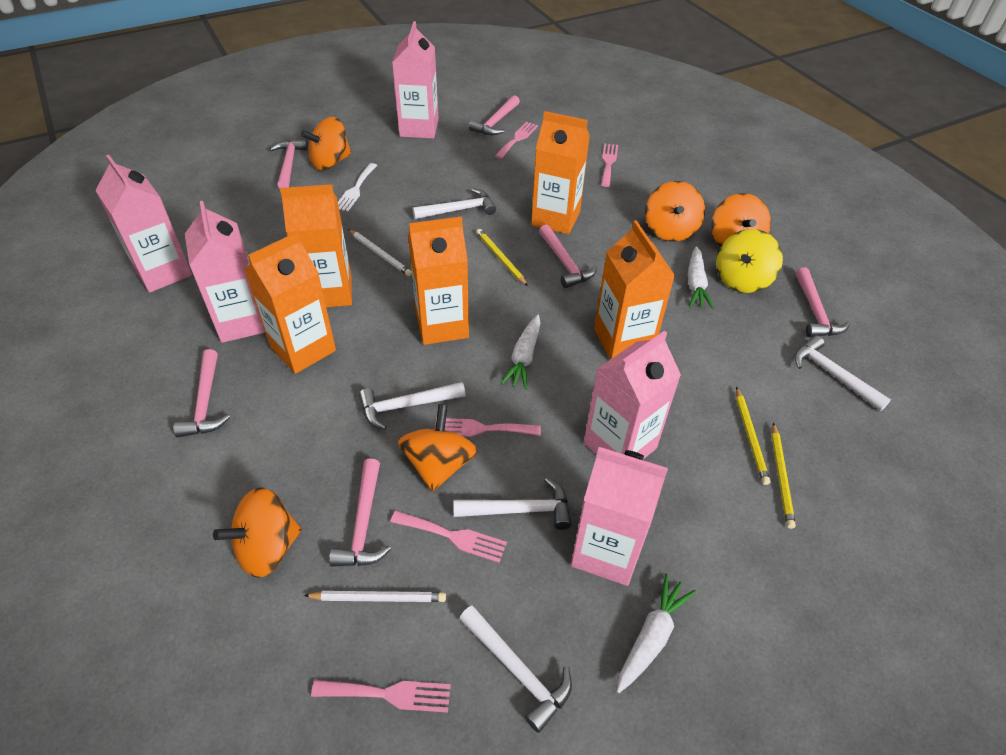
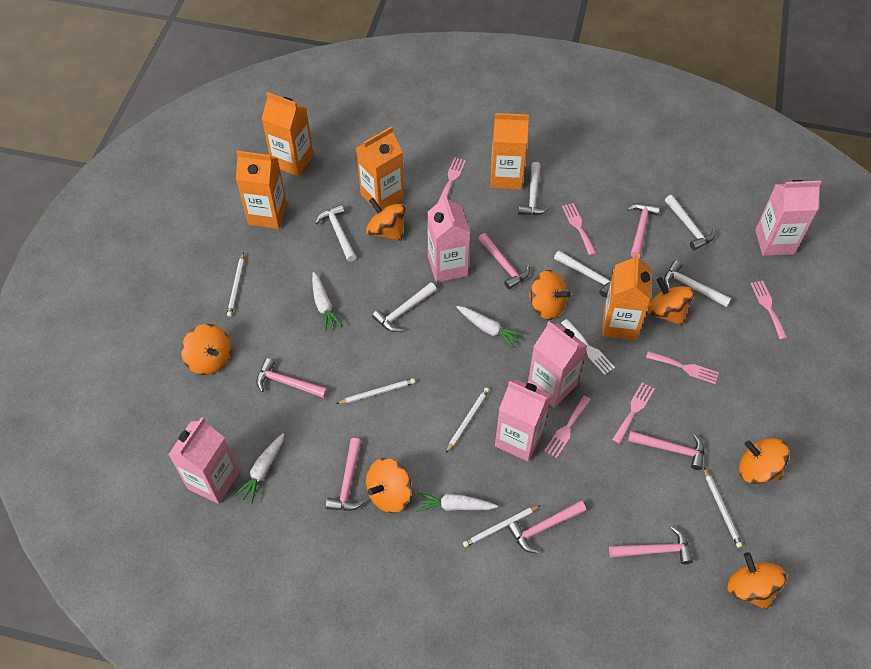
orange spinning top: [213,488,302,578] [301,117,351,170] [398,404,478,492] [645,181,705,242] [711,193,771,247] = 5 -> [181,324,231,375] [366,198,406,241] [366,458,412,513] [528,270,571,320] [647,277,694,325] [727,552,787,610] [739,438,789,484] = 7
pink fork: [311,680,451,713] [390,511,507,563] [435,418,541,437] [495,122,538,159] [601,144,618,187] = 5 -> [438,157,466,202] [544,396,591,458] [562,203,596,255] [612,382,654,444] [646,351,719,384] [750,281,787,340] = 6
pink hammer: [173,349,230,438] [270,139,308,188] [329,459,391,567] [469,95,520,135] [539,225,597,288] [796,267,850,337] = 6 -> [256,358,328,398] [326,438,365,511] [478,233,530,289] [507,501,586,554] [609,526,693,564] [627,203,660,258] [628,431,704,470] = 7
white carrot: [500,314,540,390] [617,574,696,693] [688,246,714,310] = 3 -> [234,433,284,504] [312,272,343,332] [416,492,498,512] [457,306,523,348] = 4
white hammer: [359,382,466,430] [413,189,496,219] [453,478,572,530] [459,606,572,733] [794,335,891,411] = 5 -> [315,205,356,262] [372,282,437,332] [518,162,550,215] [554,250,614,297] [664,260,732,307] [665,195,716,250] = 6
white pencil: [304,591,446,602] [348,229,412,276] = 2 -> [227,252,244,317] [336,378,415,404] [446,387,489,453] [463,505,541,547] [704,468,743,548] = 5
yellow pencil: [476,229,528,286] [736,387,770,485] [771,423,796,529] = 3 -> none = 0
yellow spinning top: [716,229,783,293] = 1 -> none = 0

